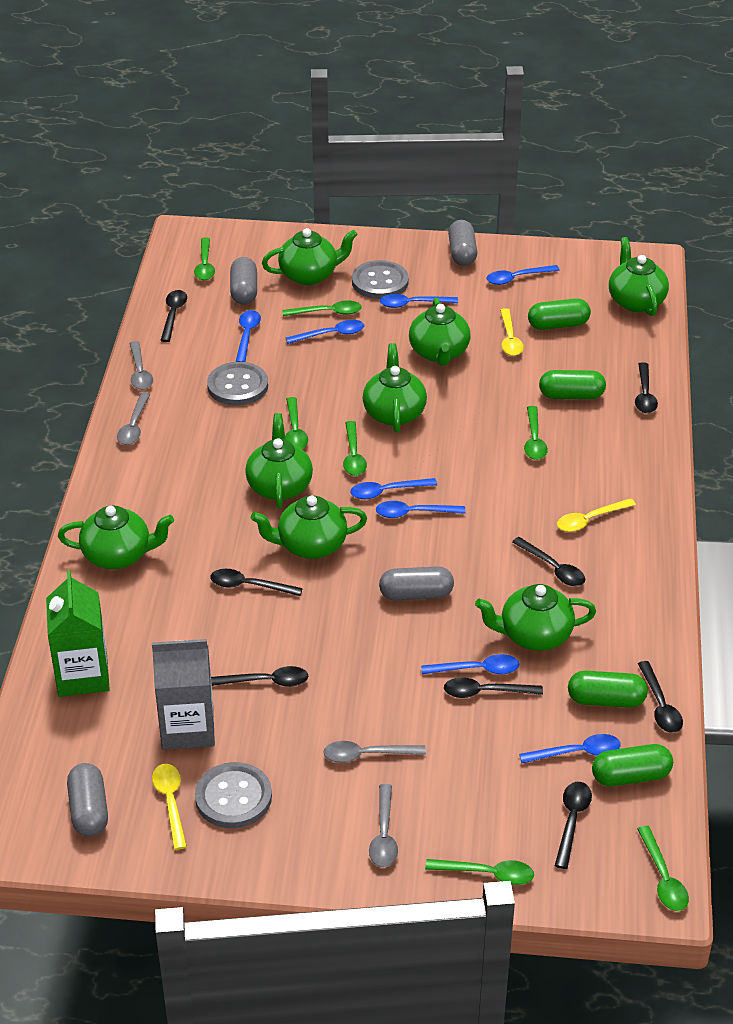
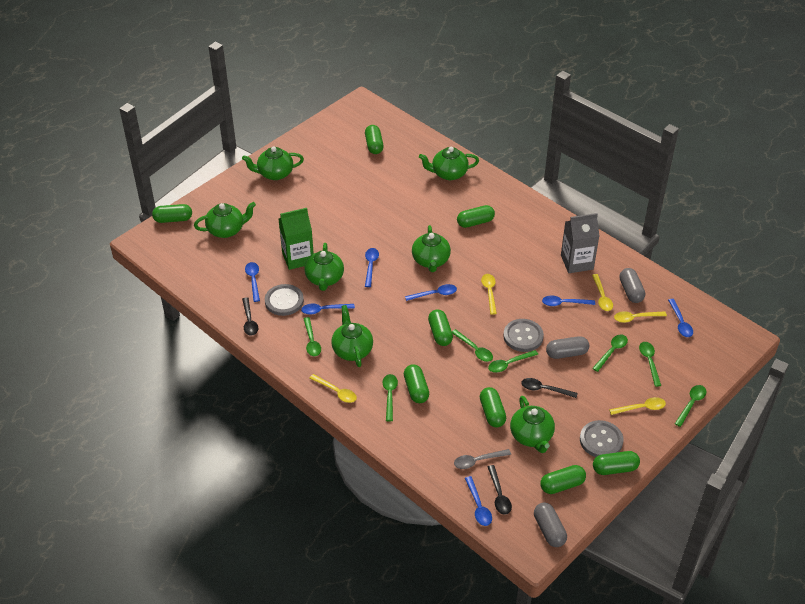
black spoon: [160,290,187,342] [210,569,303,596] [211,666,308,687] [444,677,543,698] [512,537,585,586] [555,782,592,869] [635,362,658,413] [638,661,683,733] = 8 -> [242,297,258,335] [488,465,512,515] [521,378,578,398] = 3
blue spoon: [235,310,261,362] [286,320,364,344] [350,478,437,499] [376,501,466,518] [380,294,458,308] [421,654,519,674] [486,265,560,285] [519,734,621,763] = 8 -> [245,262,260,302] [301,303,355,315] [365,248,379,287] [405,284,457,301] [465,476,492,526] [542,295,595,306] [668,299,693,337] = 7
green capsule: [528,298,591,330] [539,370,606,399] [568,671,648,708] [592,744,673,786] = 4 -> [152,204,192,223] [365,125,384,154] [404,364,429,403] [428,309,453,346] [457,205,495,228] [480,387,506,428] [540,465,586,494] [593,451,640,475] = 8
green teapot: [58,506,174,569] [245,413,313,508] [251,496,367,559] [262,228,358,285] [363,343,427,432] [409,298,470,366] [475,584,596,651] [609,237,669,316] = 8 -> [194,202,256,238] [242,146,304,180] [304,243,344,291] [331,305,373,367] [412,225,451,272] [419,147,479,180] [510,396,555,453] = 7
grey capsule: [67,763,108,837] [230,257,257,305] [379,566,454,601] [448,220,477,266] = 4 -> [534,503,567,547] [546,336,589,359] [619,268,645,303] = 3
grey spoon: [117,393,150,445] [129,341,153,390] [323,741,426,763] [369,784,398,867] = 4 -> [454,449,511,469] = 1
yellow spoon: [152,764,187,850] [500,308,524,356] [557,498,636,532] = 3 -> [310,374,357,403] [481,274,497,315] [592,274,613,311] [609,397,666,415] [614,311,667,323] = 5

